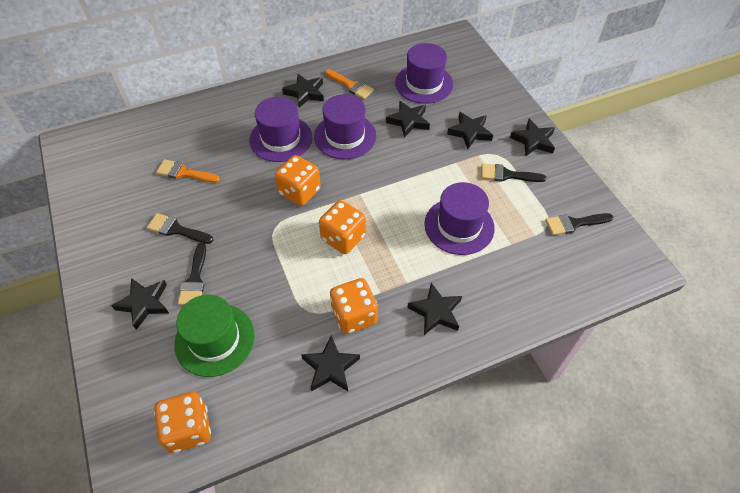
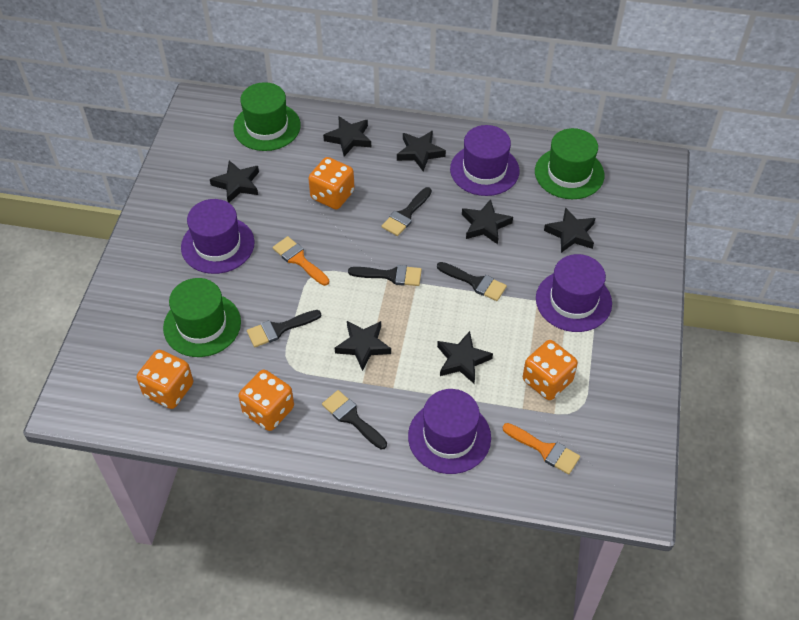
black brush: [147,213,213,244] [178,243,206,305] [481,163,546,182] [545,213,613,235] = 4 -> [247,310,321,347] [322,390,387,449] [348,265,422,286] [382,187,432,236] [437,262,507,301] = 5
green hat: [174,295,255,377] = 1 -> [163,278,241,357] [233,82,301,151] [535,128,604,199] = 3

